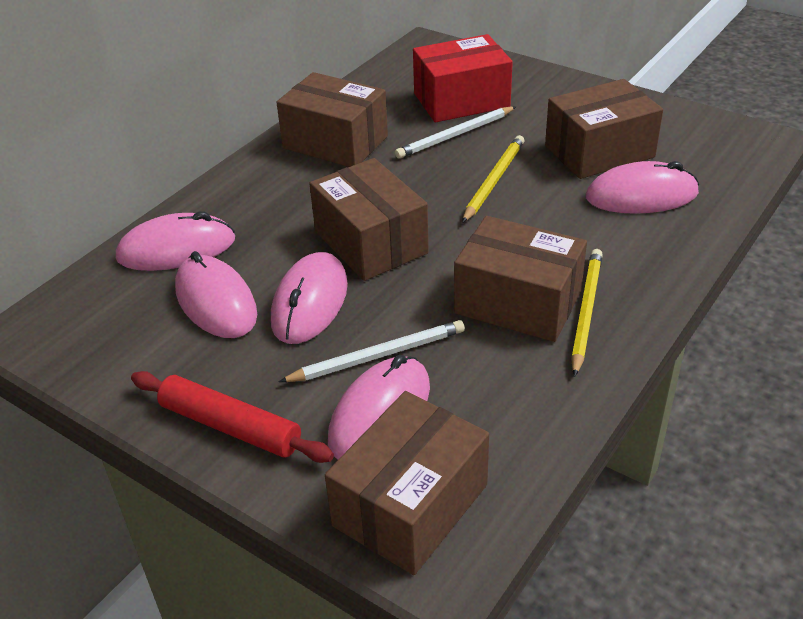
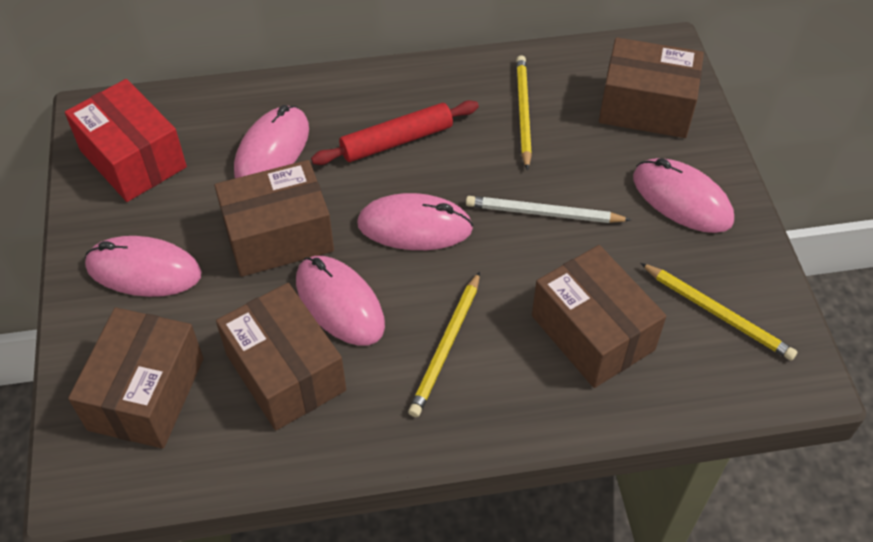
white pencil: [279,320,465,382] [395,106,516,159] = 2 -> [466,196,631,223] = 1
yellow pencil: [462,135,524,223] [571,249,603,377] = 2 -> [408,271,480,417] [516,55,532,170] [641,263,797,361] = 3

